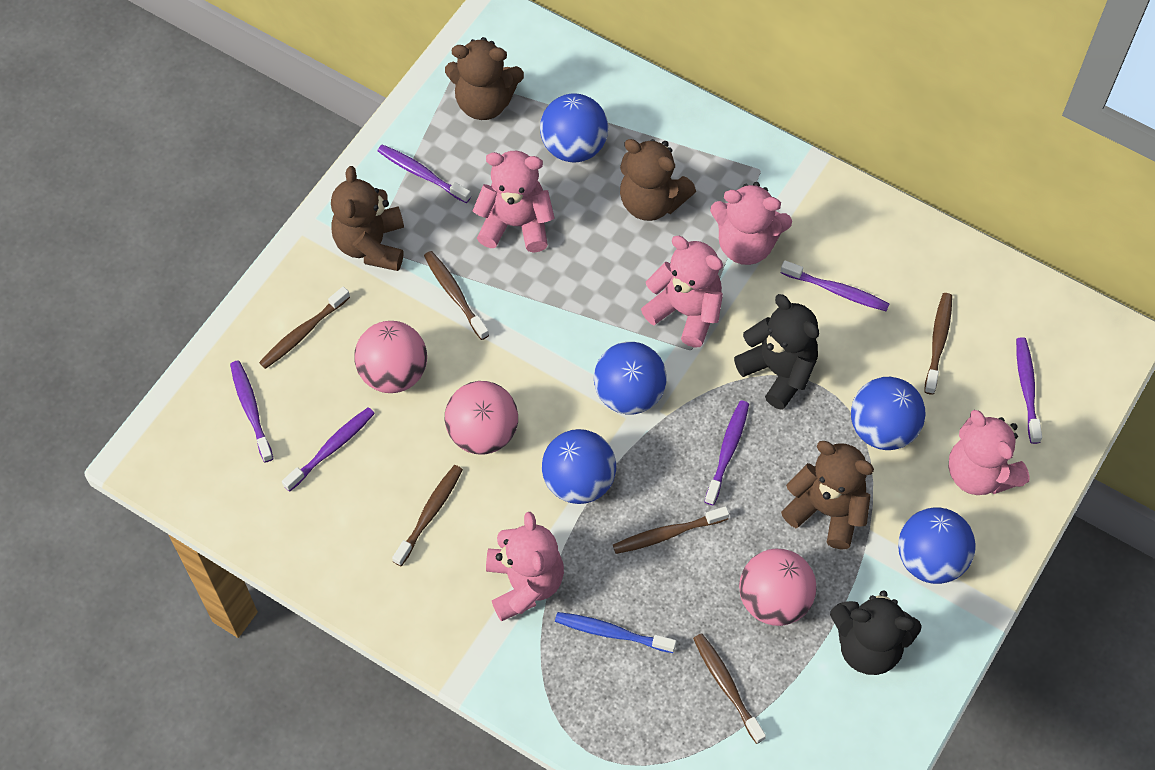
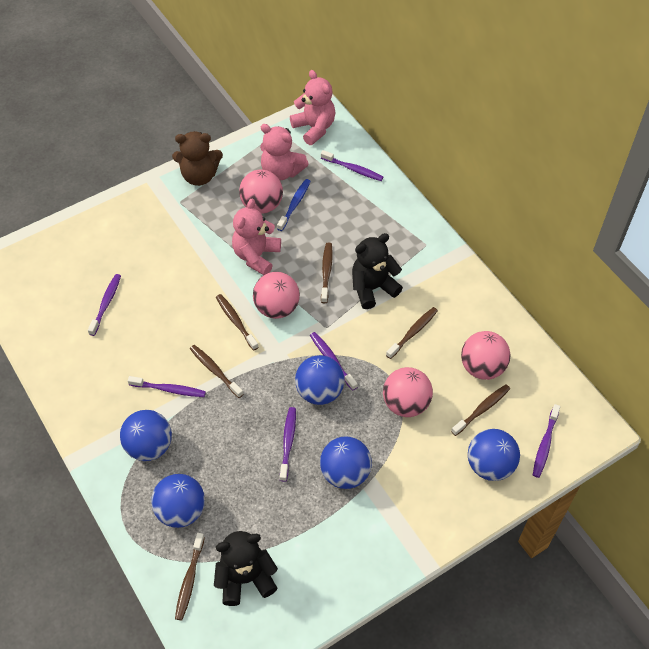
brown teddy bear: [331,166,404,271] [445,37,524,120] [620,139,696,221] [781,441,874,549] = 4 -> [172,131,223,186] = 1
pink ball: [354,321,427,393] [445,381,518,455] [739,549,817,626] = 3 -> [239,170,283,214] [253,272,300,319] [383,367,433,417] [461,331,510,380] = 4
pink teddy bear: [473,151,555,253] [486,512,564,621] [641,236,723,348] [710,182,792,265] [948,410,1030,495] = 5 -> [232,198,281,275] [260,124,309,181] [290,70,335,145] = 3

